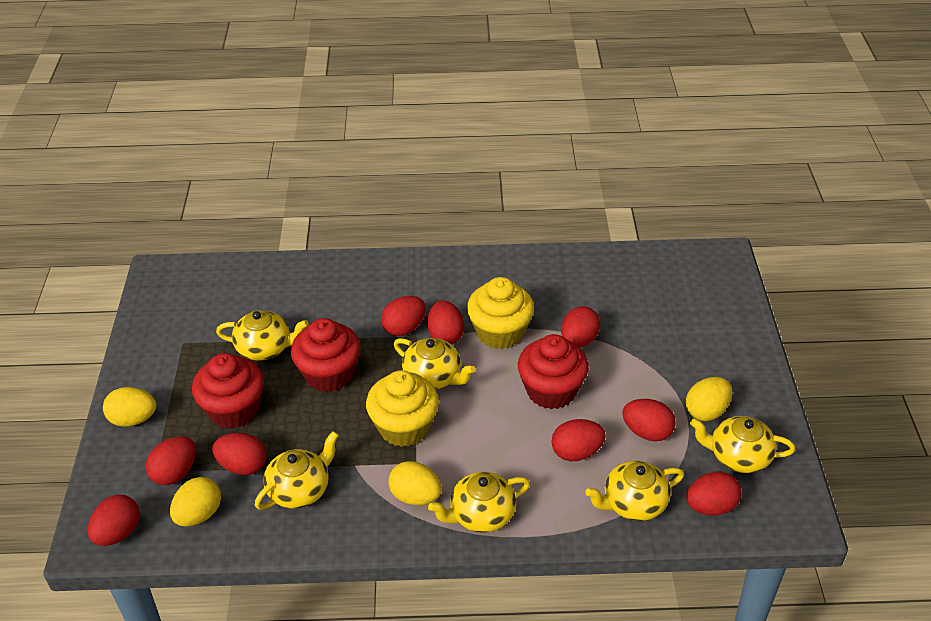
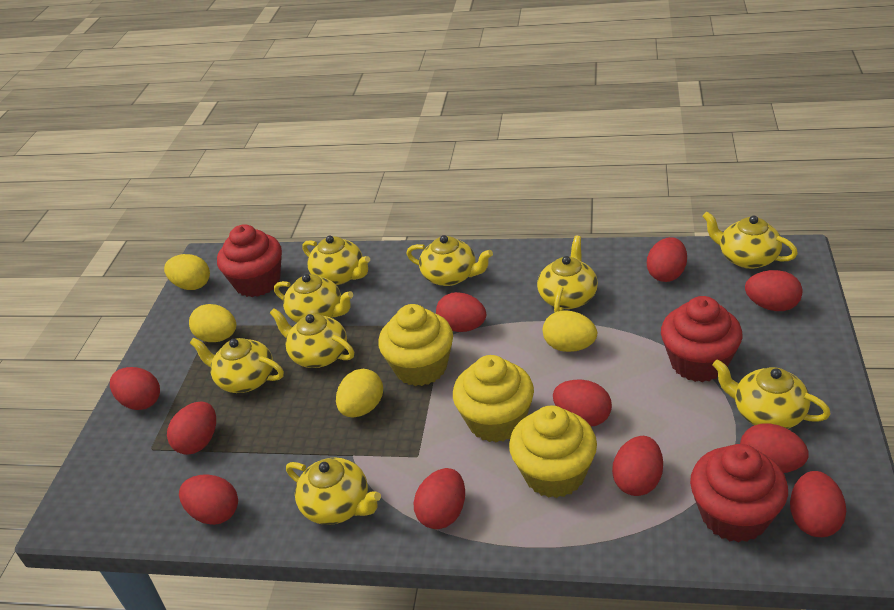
red egg: [88,495,140,546] [146,436,196,485] [212,433,267,475] [381,296,426,336] [427,301,464,344] [551,419,606,461] [561,306,601,347] [622,399,676,441] [686,471,742,516] = 9 -> [110,367,160,410] [167,401,216,455] [179,475,238,525] [414,468,465,529] [436,292,486,332] [553,380,612,427] [612,436,663,496] [647,237,687,282] [740,423,809,473] [745,270,803,311] [790,471,846,537] = 11
yellow cupcake: [366,370,439,447] [467,277,534,349] = 2 -> [378,304,453,386] [453,355,534,443] [509,405,597,498] = 3
yellow teapot: [216,310,309,361] [255,431,339,510] [394,338,475,389] [428,471,530,533] [585,461,684,521] [690,416,795,473] = 6 -> [190,338,284,393] [270,308,354,368] [274,274,353,323] [286,458,381,525] [302,235,370,285] [406,235,493,286] [537,236,598,312] [703,212,798,269] [712,359,831,429] = 9

